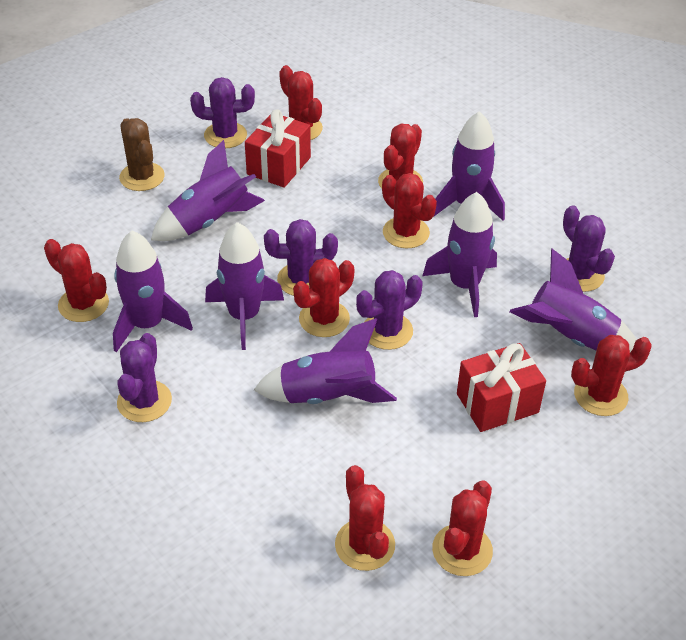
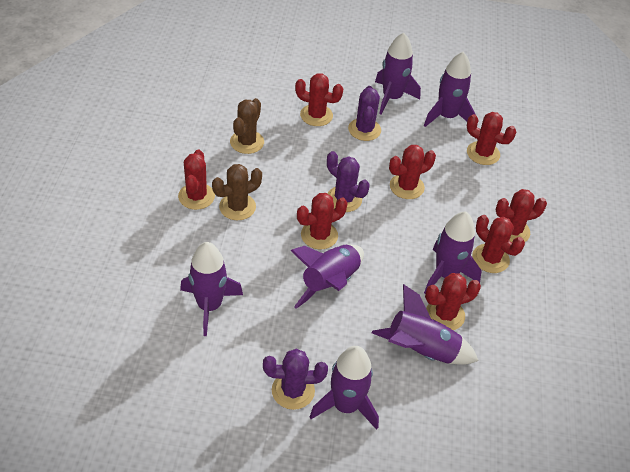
brown cactus: [119,118,165,191] = 1 -> [212,164,262,220] [230,98,264,154] = 2
purple cactus: [117,333,172,422] [190,77,255,148] [264,219,338,296] [356,270,423,350] [563,205,615,292] = 5 -> [263,349,328,410] [327,151,370,212] [348,86,381,141] = 3
red gift: [245,109,311,188] [457,343,546,432] = 2 -> none = 0

